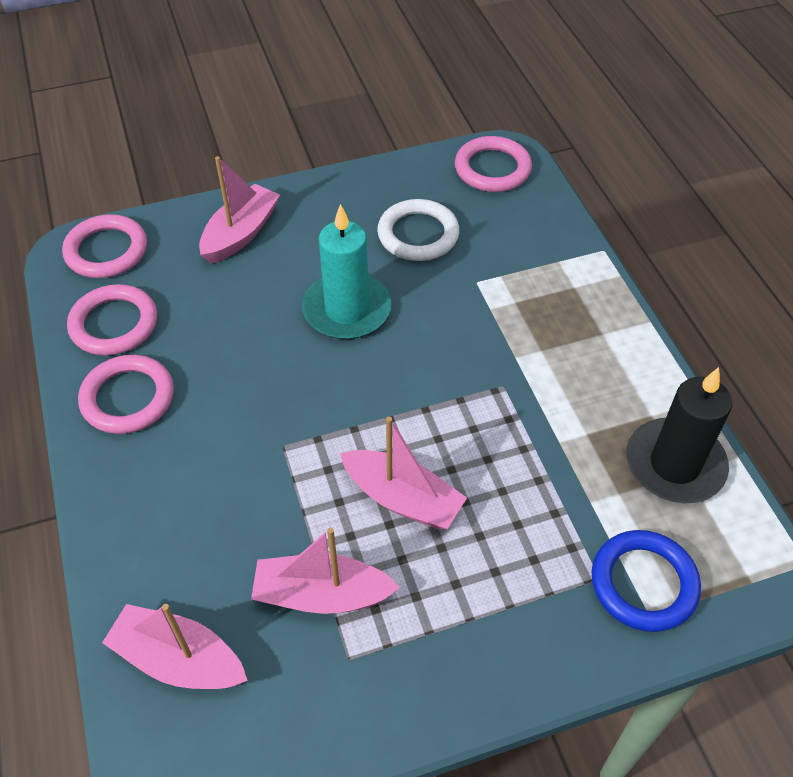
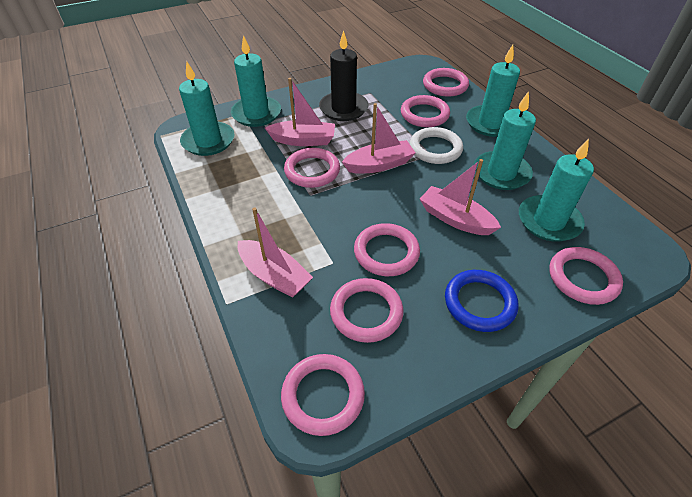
pink ring: [62,214,147,278] [67,284,157,356] [78,355,174,434] [455,136,532,192] = 4 -> [281,354,365,436] [284,148,340,188] [330,278,403,343] [354,223,420,276] [401,95,450,127] [423,68,469,97] [549,247,623,305] = 7
turquoise candle: [302,204,391,339] = 1 -> [179,61,234,156] [231,35,281,127] [466,45,520,137] [474,91,536,190] [519,139,594,242] = 5

